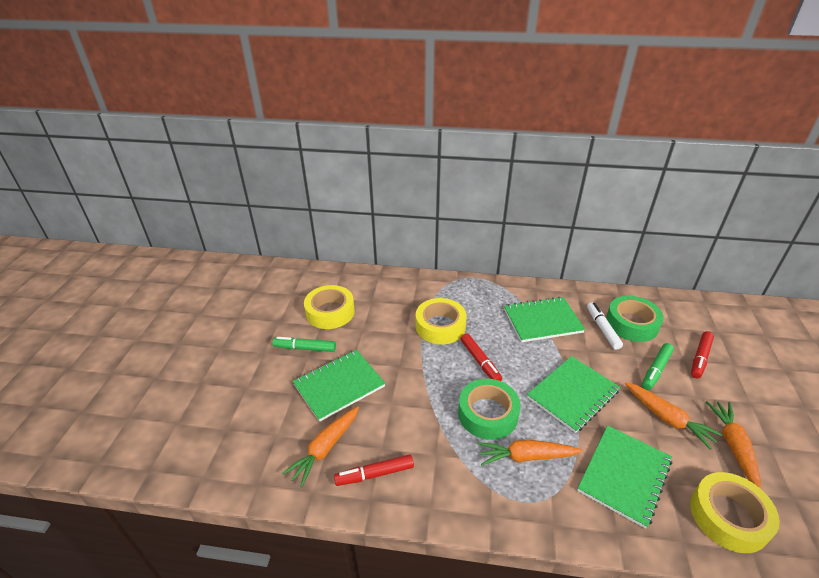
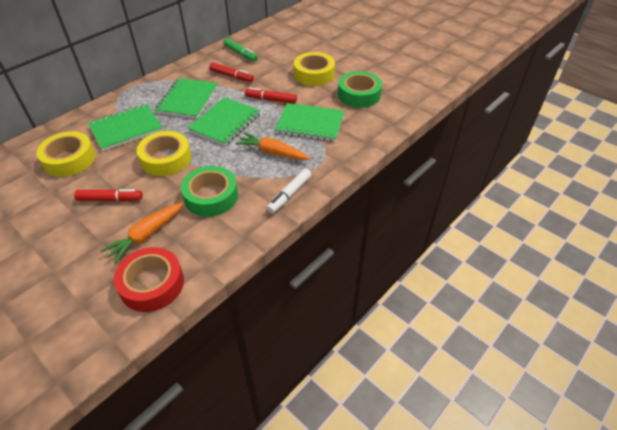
green marker: [272,337,336,352] [642,343,674,390] = 2 -> [224,38,258,62] = 1
orange carrot: [282,407,359,487] [478,440,582,466] [625,382,722,450] [706,401,762,490] = 4 -> [101,202,184,264] [235,132,310,160] = 2
red tape: none = 0 -> [114,247,184,312] = 1

